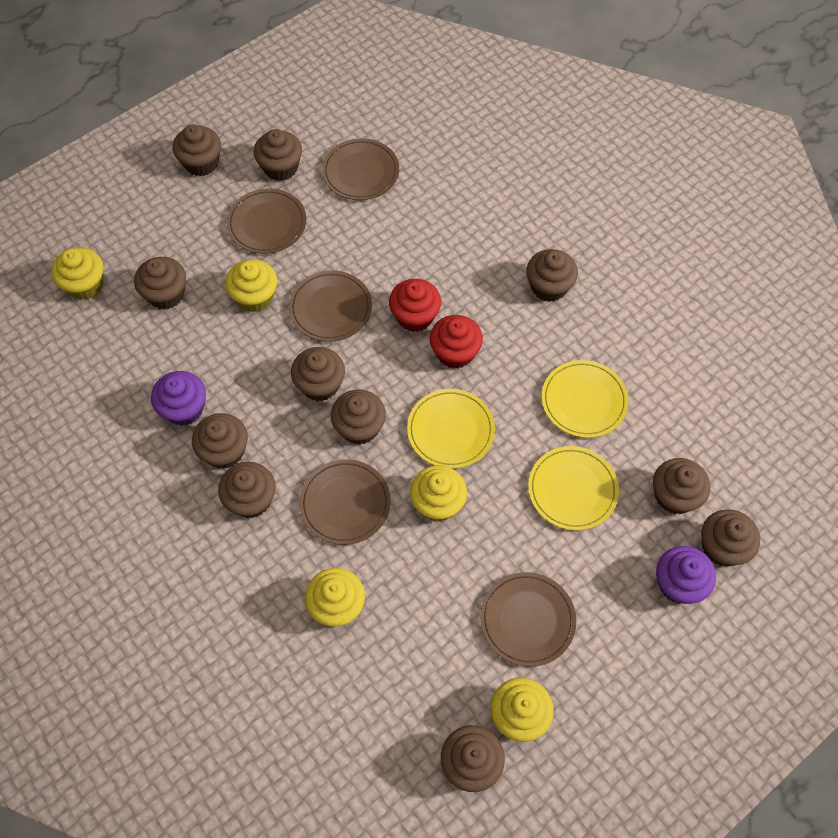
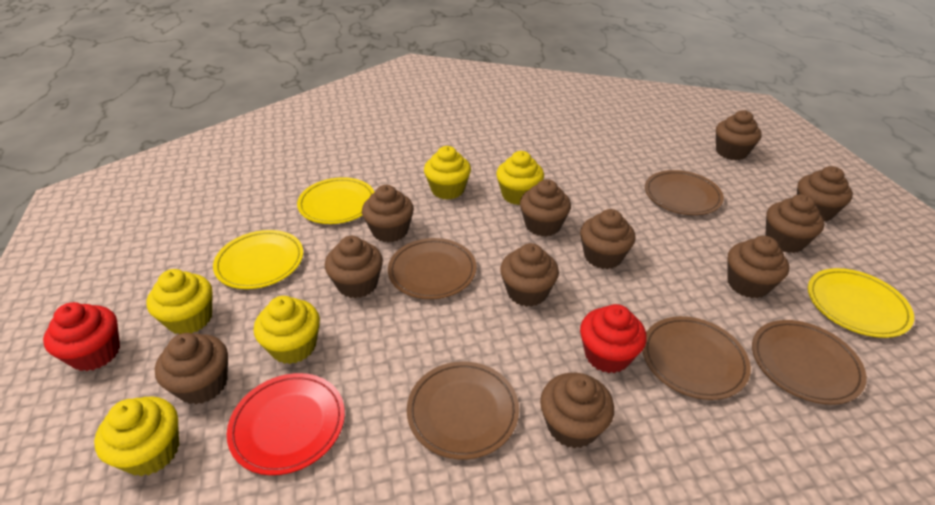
purple cupcake: [151,371,206,426] [656,546,716,604] = 2 -> none = 0
red plate: none = 0 -> [227,373,345,475] = 1

